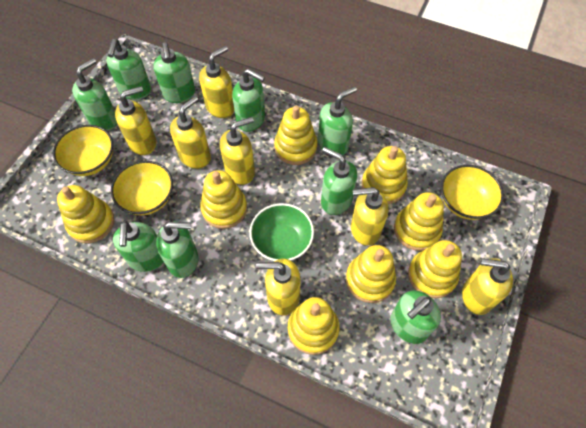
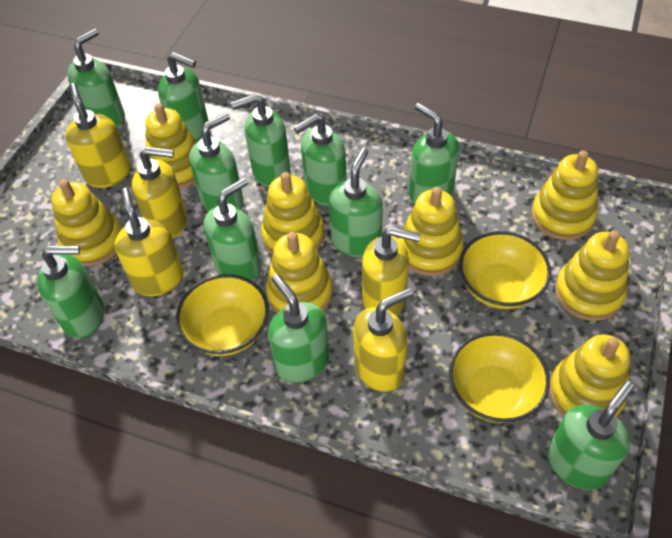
green bowl: [249,203,314,261] = 1 -> none = 0
green soap dispenser: [72,58,117,131] [106,39,151,100] [113,221,164,272] [153,42,195,103] [156,221,198,278] [232,69,265,132] [318,86,357,155] [321,147,357,215] [390,290,441,344] = 9 -> [37,246,104,338] [67,28,125,128] [158,52,209,141] [189,112,244,212] [204,178,261,281] [231,94,290,187] [268,274,330,383] [293,114,347,206] [329,148,383,257] [409,103,459,205] [547,381,634,490] = 11
yellow soap dispenser: [115,86,156,155] [170,96,211,169] [199,46,234,118] [220,117,255,185] [256,258,300,315] [351,187,388,246] [462,258,513,315] = 7 -> [65,83,131,188] [115,188,184,296] [132,147,187,238] [353,288,413,392] [362,227,421,315] = 5

